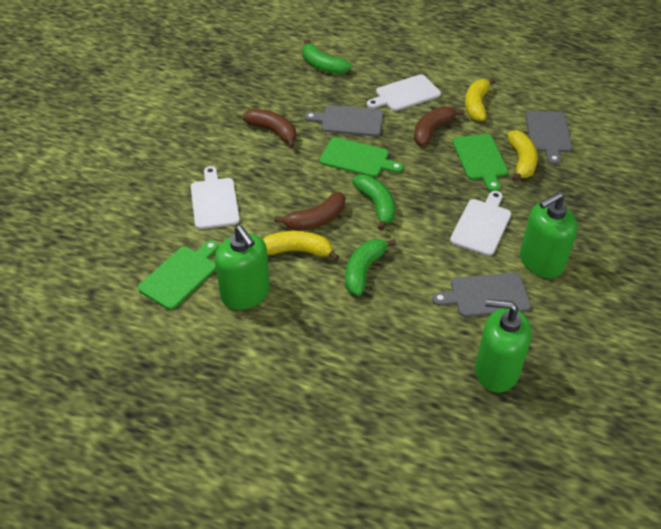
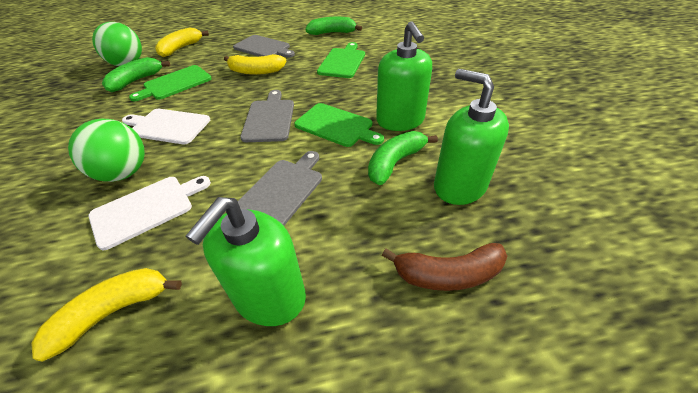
brown banana: [242,109,296,148] [274,192,345,231] [414,106,464,146] = 3 -> [382,243,507,291] = 1
green ball: none = 0 -> [68,119,145,182] [92,22,142,66] = 2
white cutting board: [191,166,240,229] [367,74,441,111] [450,191,511,256] = 3 -> [88,176,211,250] [122,109,210,144] = 2

